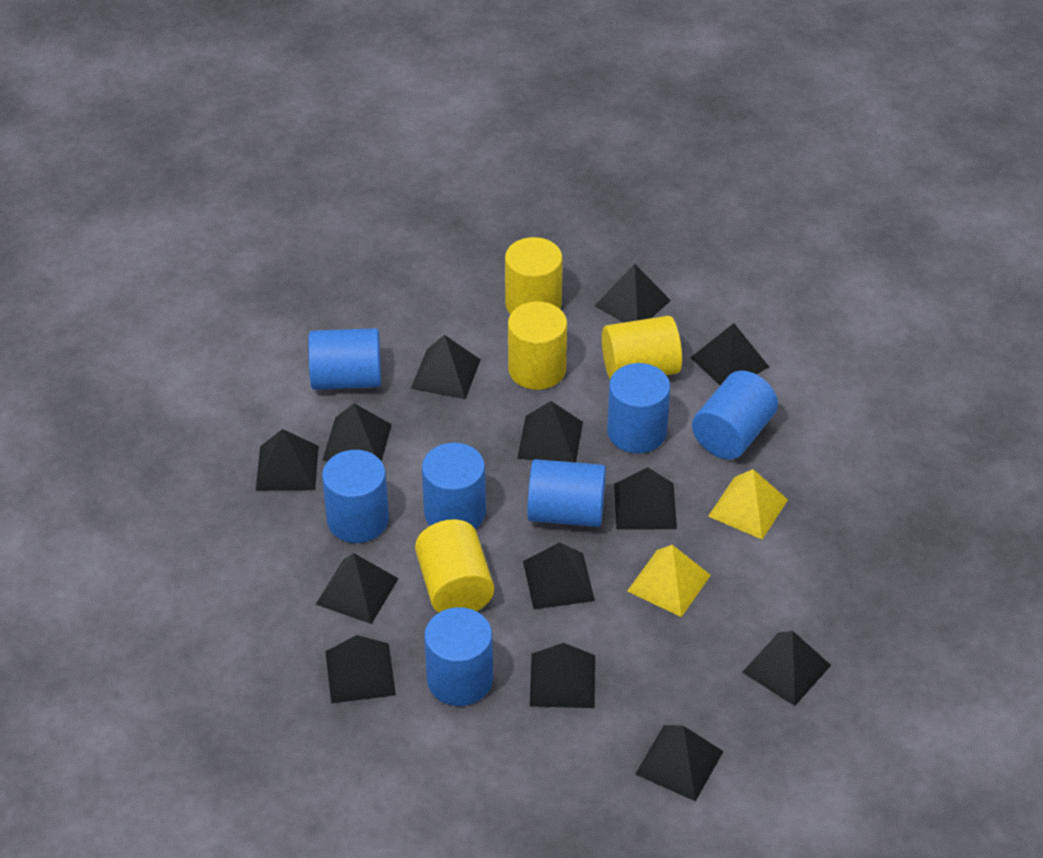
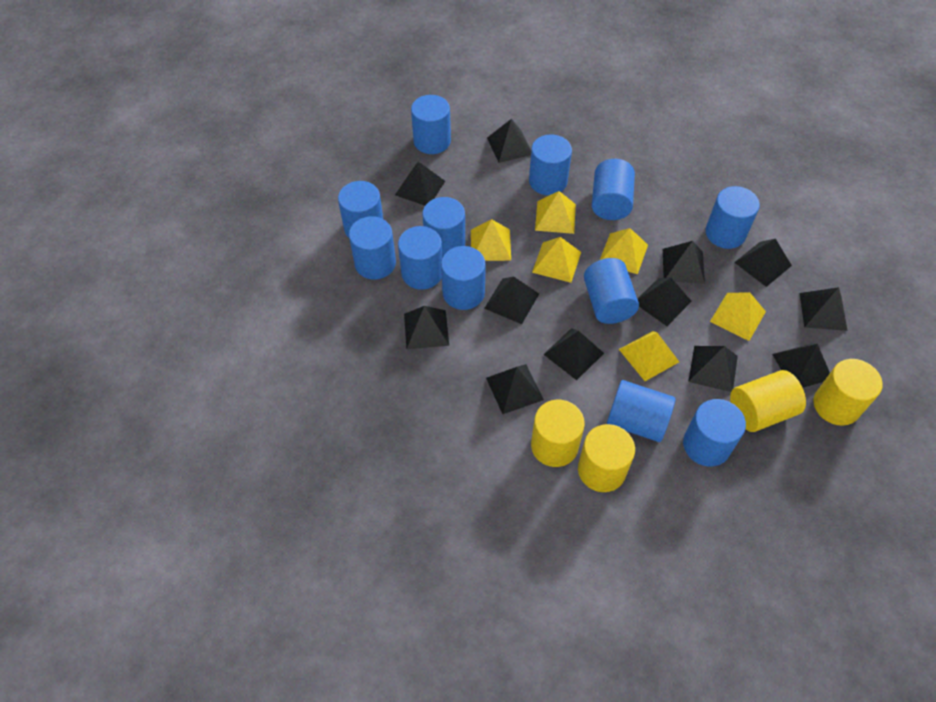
black pyramid: [256,429,319,491] [316,553,399,624] [323,403,392,461] [325,635,396,703] [411,335,481,399] [517,401,583,462] [523,542,595,609] [530,643,595,708] [595,264,671,322] [614,467,677,530] [635,725,724,801] [690,323,769,385] [742,631,831,706] = 13 -> [395,161,445,206] [404,306,449,349] [484,277,539,324] [486,364,544,414] [487,119,531,163] [543,328,604,380] [638,277,692,326] [663,241,705,284] [688,346,738,392] [734,239,792,287] [772,344,830,388] [800,287,848,331] = 12
blue cylinder: [308,328,381,390] [322,450,389,543] [422,443,486,529] [424,607,493,706] [527,459,606,527] [607,363,670,453] [692,371,778,460] = 7 -> [338,181,383,238] [349,216,396,280] [398,226,442,290] [411,95,451,154] [422,197,465,258] [441,246,486,310] [529,134,572,195] [584,258,639,324] [592,159,635,220] [607,380,675,442] [683,399,746,467] [705,186,760,249] = 12
yellow pyramid: [627,545,711,617] [708,469,788,540] = 2 -> [471,219,511,261] [532,237,581,283] [535,191,576,234] [600,228,648,274] [619,331,679,381] [710,292,766,341] = 6

